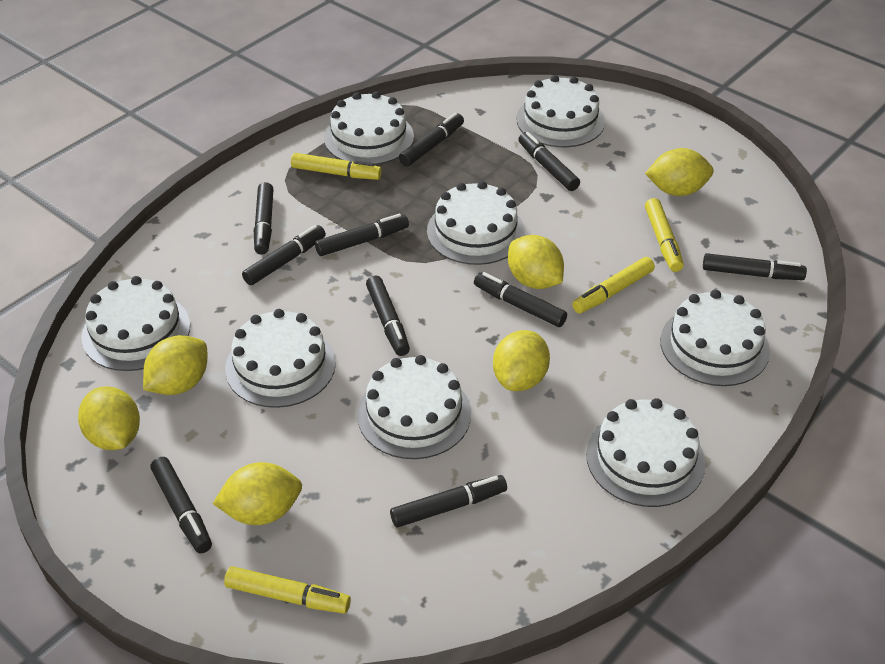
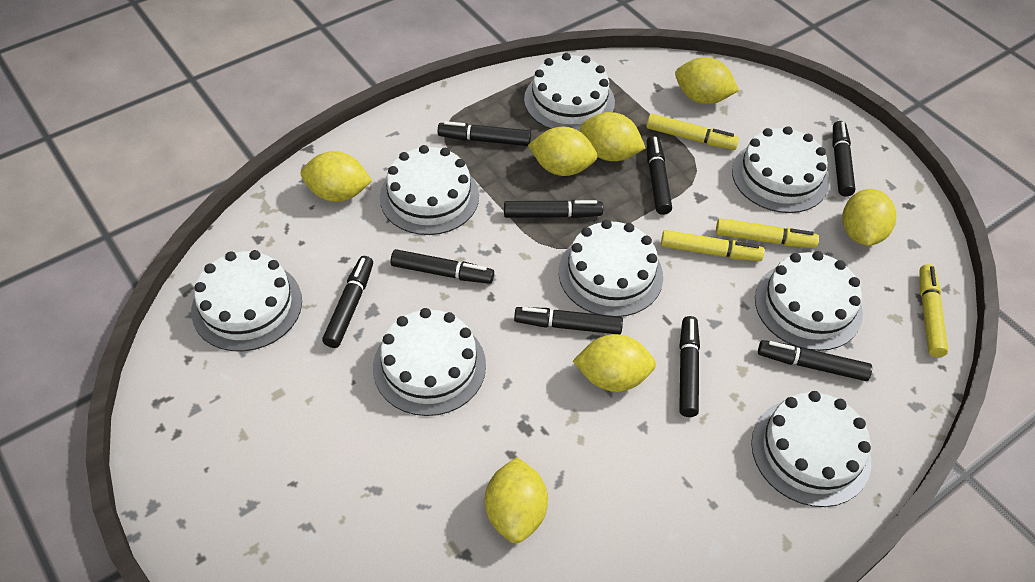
black marker: [151,457,212,553] [242,225,326,285] [254,182,274,255] [315,213,409,256] [366,276,410,356] [390,475,507,528] [399,113,464,167] [474,272,567,327] [518,132,580,191] [703,253,807,280] = 10 -> [322,256,373,348] [391,249,494,284] [438,121,531,146] [504,200,603,218] [514,307,623,334] [646,136,672,215] [679,316,700,417] [758,340,872,381] [833,121,855,197] = 9
yellow lemon: [78,386,140,450] [143,335,207,395] [213,462,302,525] [493,330,550,391] [508,235,564,289] [645,148,714,196] = 6 -> [301,151,372,202] [485,457,548,543] [528,127,597,176] [573,334,656,392] [580,112,646,161] [675,57,739,104] [842,189,896,246] = 7

